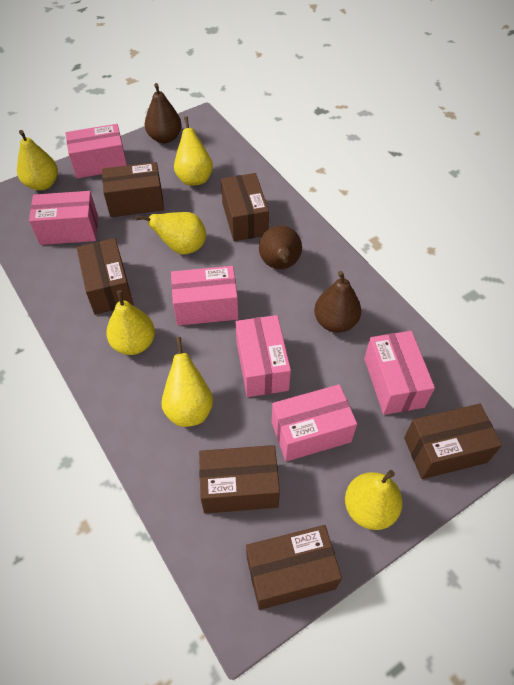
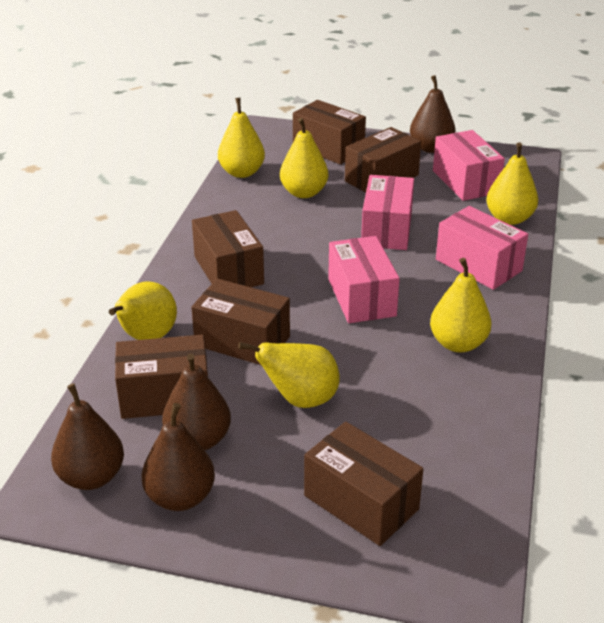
brown pear: [145,83,182,143] [259,226,302,269] [314,271,361,333] = 3 -> [51,383,124,490] [141,403,215,511] [162,353,231,450] [410,75,455,153] = 4
pink box: [29,191,98,245] [66,124,127,179] [171,266,239,326] [236,315,291,397] [272,384,357,462] [364,331,435,415] = 6 -> [328,236,400,323] [361,175,414,250] [433,130,505,201] [436,206,528,290] = 4

